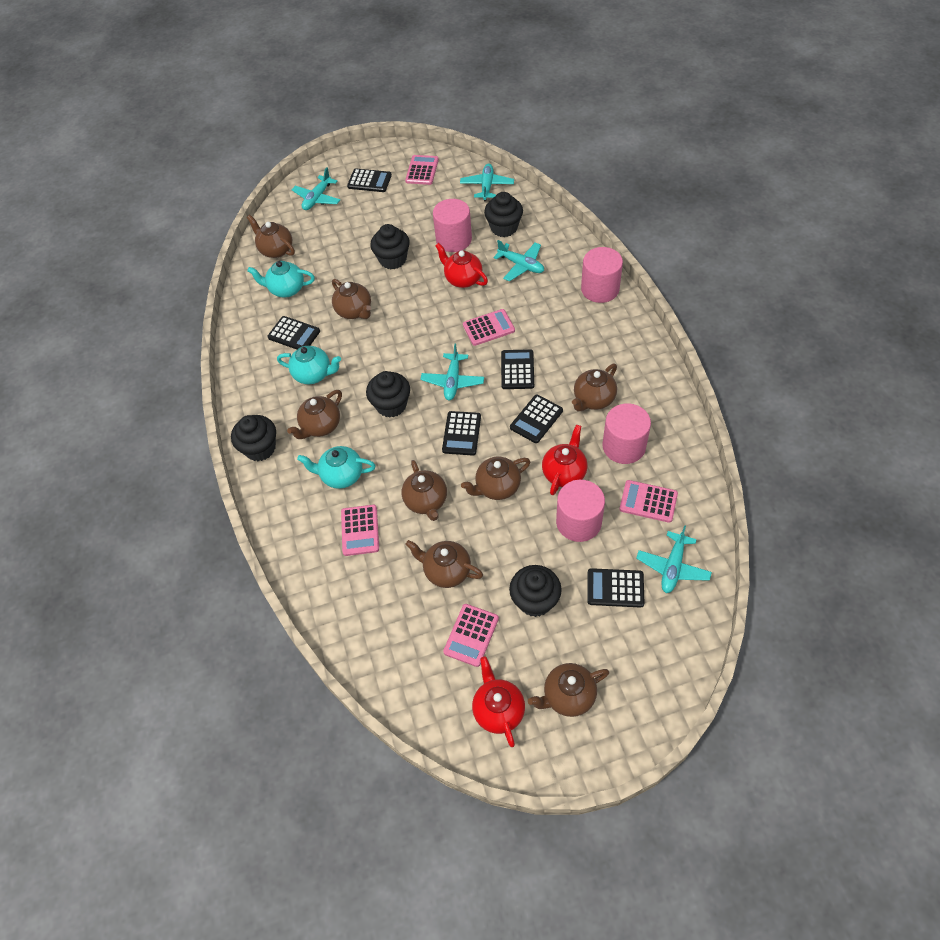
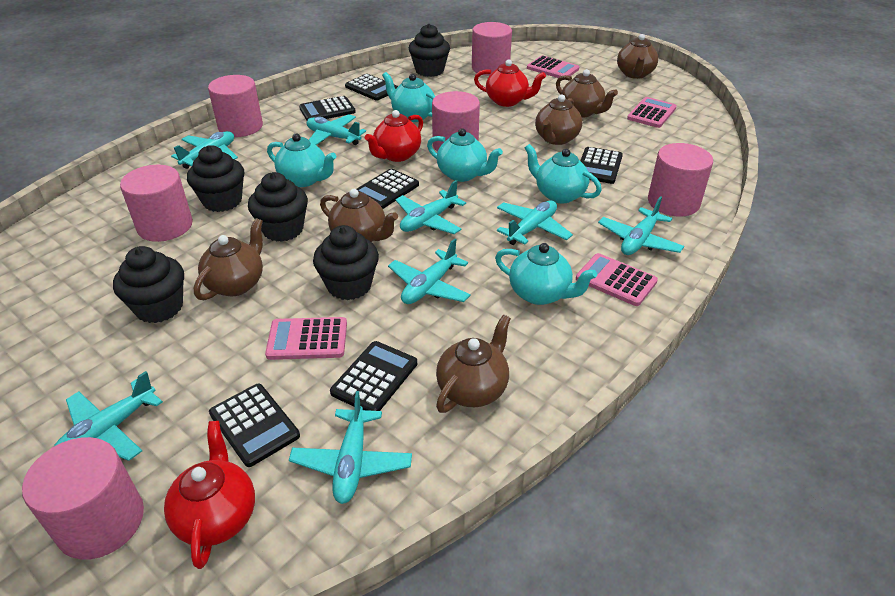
brown teapot: [247,215,295,258] [287,390,342,439] [332,279,371,319] [401,460,447,521] [406,540,483,588] [461,457,531,500] [528,663,609,717] [572,364,617,411] = 8 -> [194,218,263,300] [320,189,398,242] [436,314,511,413] [535,95,582,145] [556,69,618,118] [617,34,658,79] = 6
pink calculator: [341,505,379,556] [405,155,439,185] [443,604,499,667] [463,309,515,346] [619,480,678,523] = 5 -> [265,317,347,360] [527,56,579,78] [576,253,658,306] [627,97,677,128] = 4
pink cylinder: [433,199,472,252] [556,480,605,542] [581,247,623,303] [602,403,651,464] = 4 -> [22,437,144,560] [120,165,193,242] [208,75,263,137] [432,91,480,152] [472,22,512,76] [648,143,713,217] = 6
turquoise plane: [292,167,340,210] [420,344,484,400] [460,164,514,201] [493,240,544,282] [636,525,712,593] = 5 -> [54,371,163,461] [171,131,238,169] [289,391,412,504] [307,115,366,145] [388,238,471,304] [395,180,466,234] [497,200,573,245] [598,196,684,255] = 8
turquoise teapot: [247,261,315,298] [277,346,341,384] [297,446,376,489] = 3 -> [267,134,336,187] [382,72,435,122] [427,128,503,182] [495,243,597,305] [525,144,602,203] = 5

